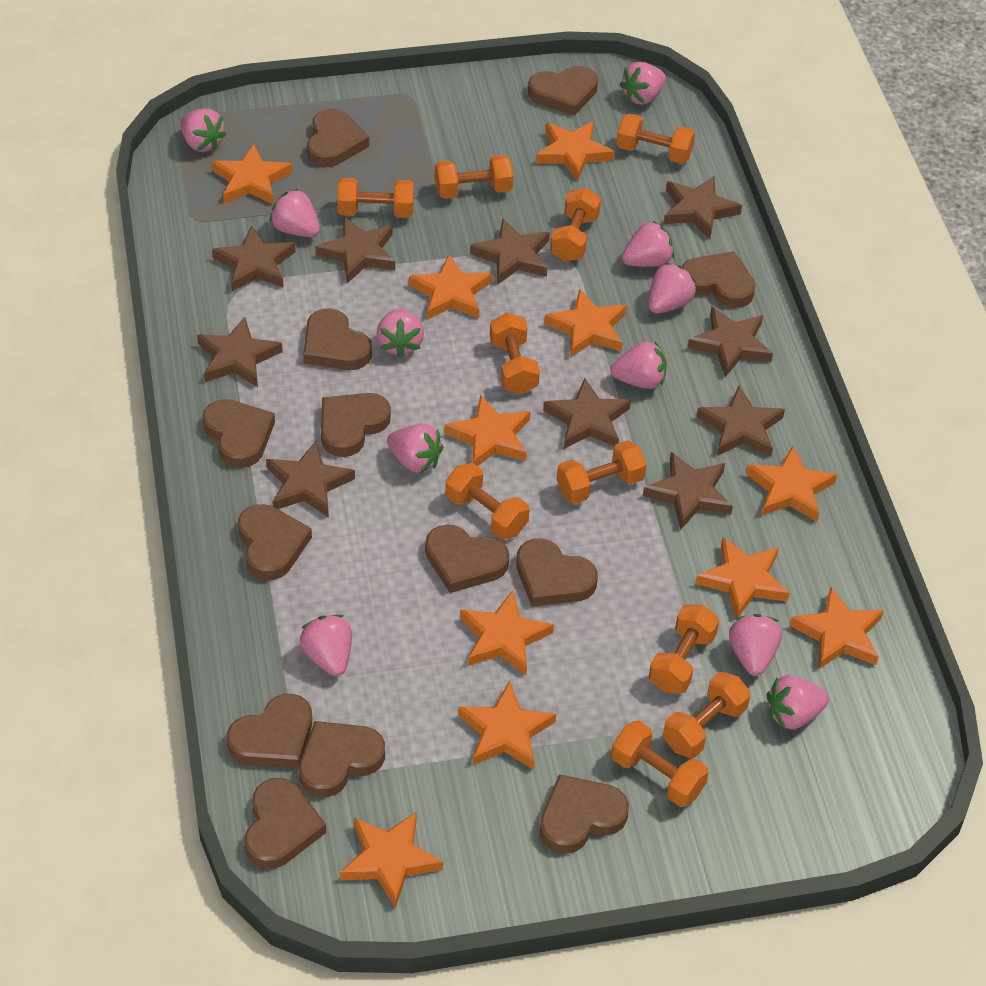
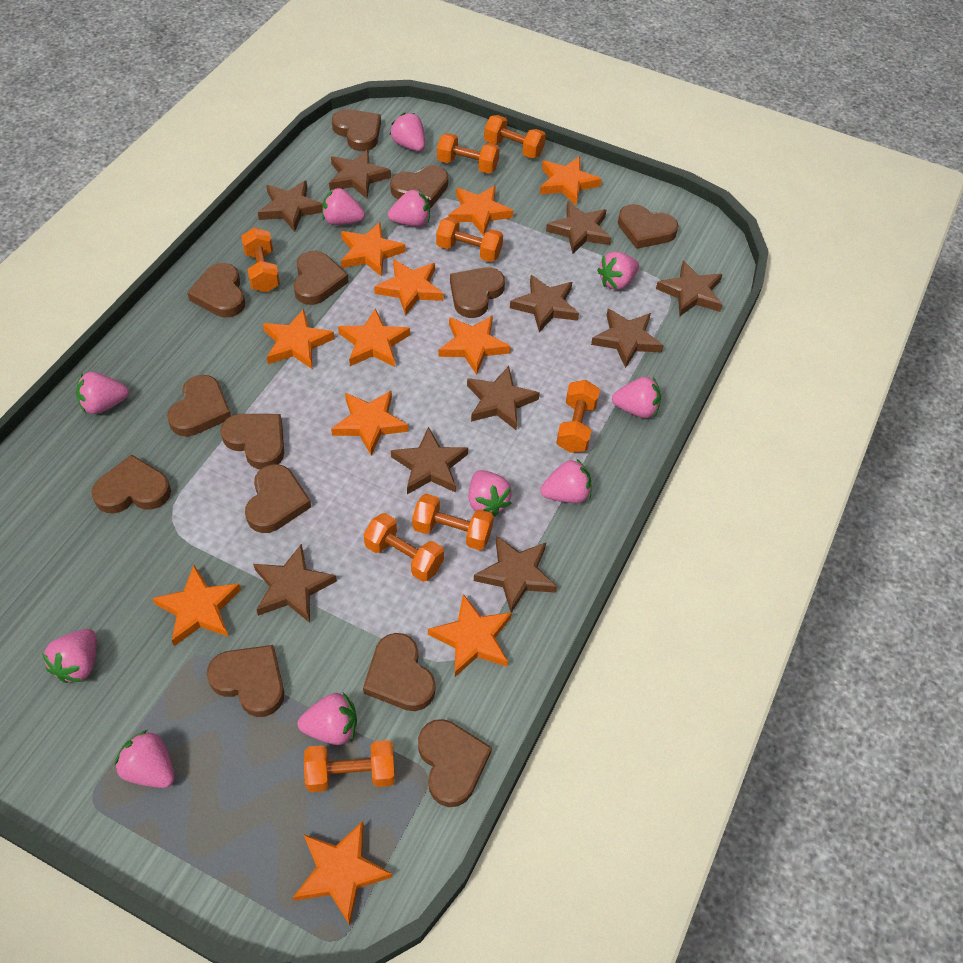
orange dumbbell: [337,178,414,218] [435,155,513,199] [445,463,529,540] [490,313,540,394] [550,188,601,262] [557,440,647,504] [611,720,709,807] [616,113,695,164] [649,604,719,693] [663,672,751,758] = 10 -> [241,227,280,292] [304,740,395,792] [364,513,444,582] [412,494,494,550] [436,217,503,262] [437,133,500,173] [484,115,546,158] [556,380,600,453] = 8

